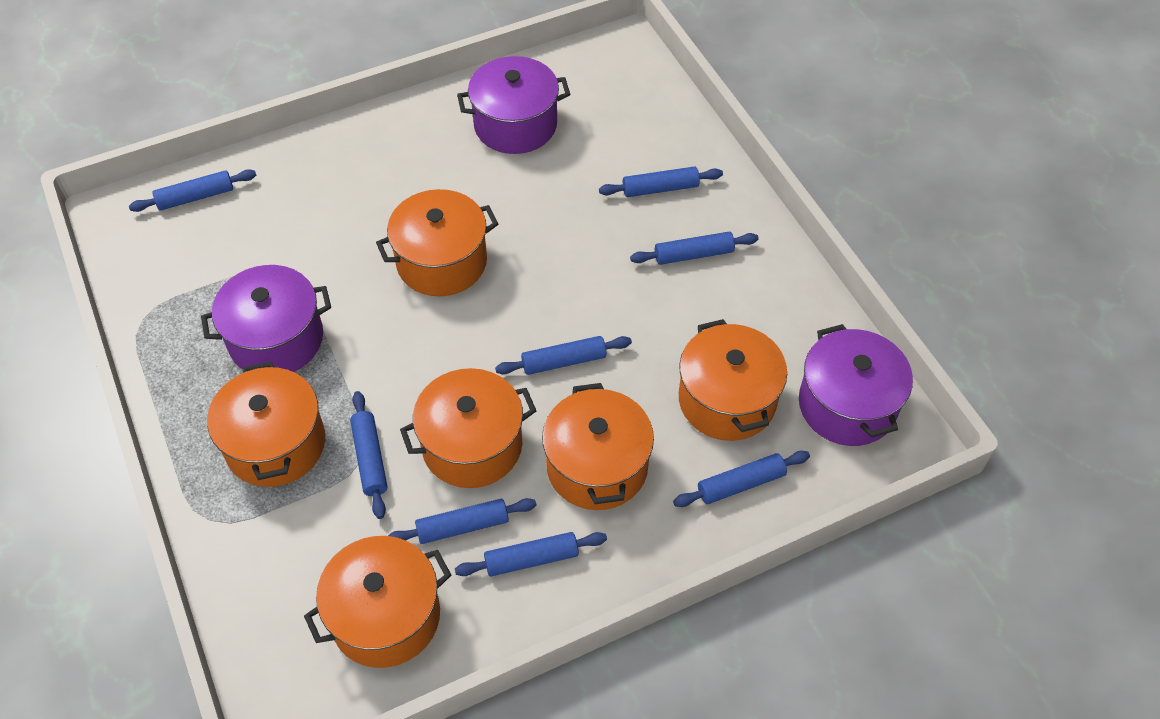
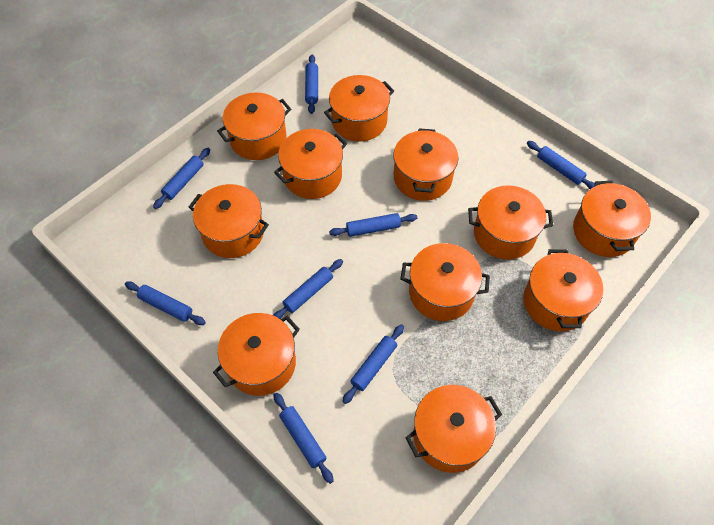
orange pot: [207,361,325,487] [304,536,451,668] [376,189,498,296] [400,368,536,488] [542,383,654,510] [679,319,787,441] = 6 -> [189,184,269,258] [213,313,300,396] [217,93,291,160] [274,129,347,199] [324,75,394,142] [393,128,459,201] [400,243,490,321] [406,385,502,473] [468,185,553,260] [523,249,603,331] [573,181,651,257] = 11
purple pot: [201,265,331,372] [457,56,570,154] [799,324,913,446] = 3 -> none = 0

